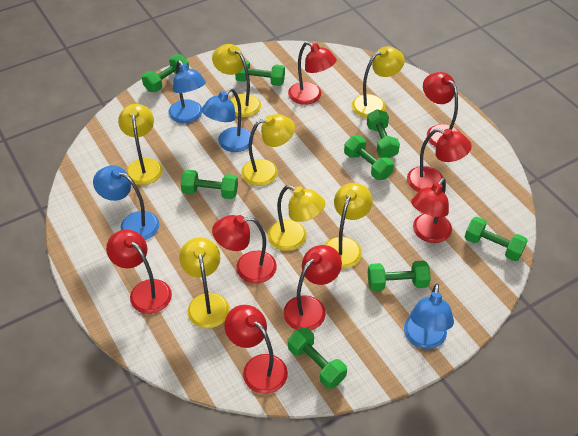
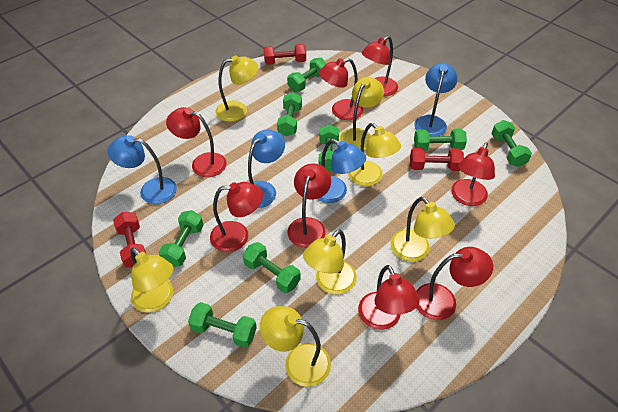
red dumbbell: none = 0 -> [113,212,146,268] [264,44,306,65] [410,148,464,171] = 3

